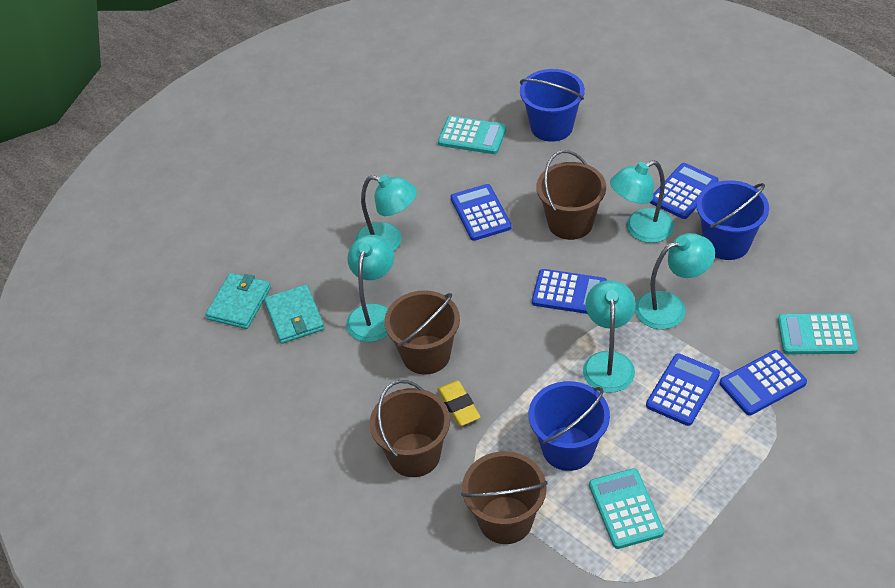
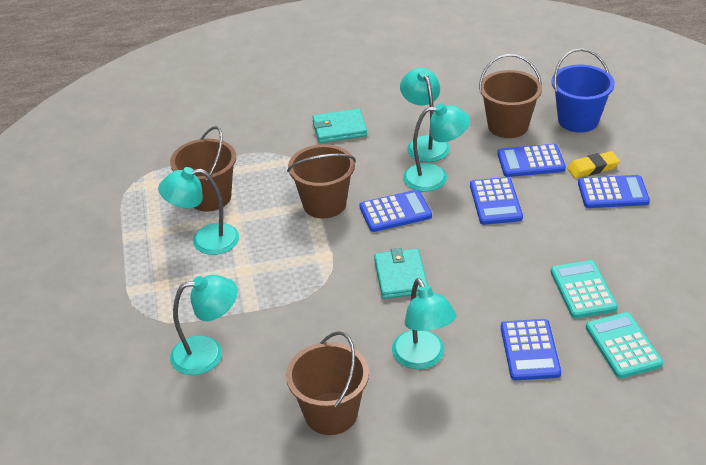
blue bucket: [520,69,585,142] [529,381,610,471] [696,180,769,260] = 3 -> [551,48,615,133] = 1
turquoise calculator: [438,116,506,154] [589,468,664,549] [778,313,858,354] = 3 -> [551,260,618,318] [586,312,663,378] = 2

